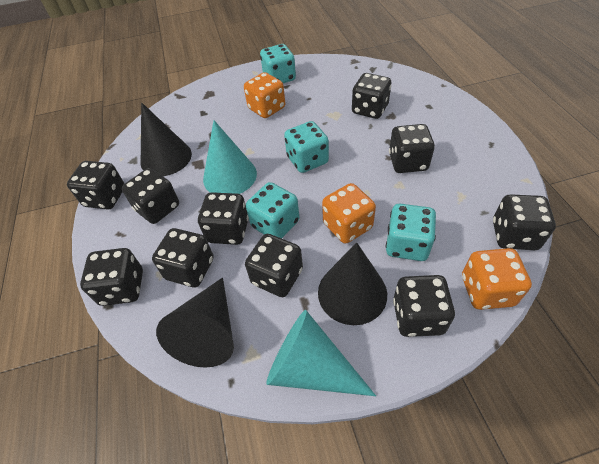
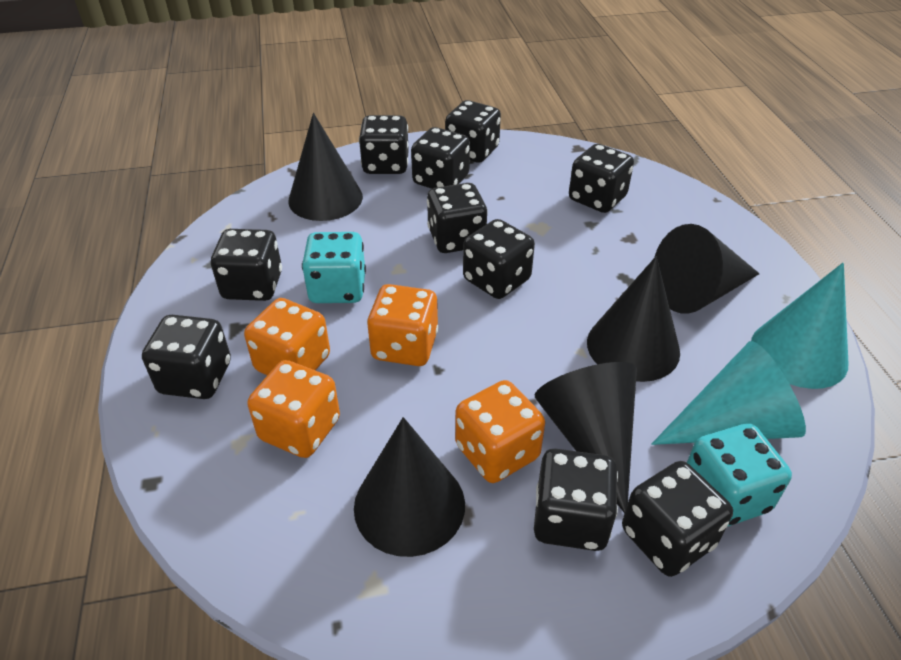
black cone: [141,103,192,176] [156,278,234,367] [318,242,387,325] = 3 -> [288,113,363,221] [354,417,465,557] [535,362,637,513] [587,256,680,382] [654,224,760,314] = 5
orange dice: [244,72,285,118] [322,183,376,244] [462,248,532,310] = 3 -> [244,298,330,375] [247,360,340,458] [367,284,438,366] [455,380,545,483] = 4
turquoise dice: [246,182,299,238] [260,44,296,83] [284,121,329,173] [386,204,436,261] = 4 -> [302,232,366,303] [687,423,792,527] = 2

